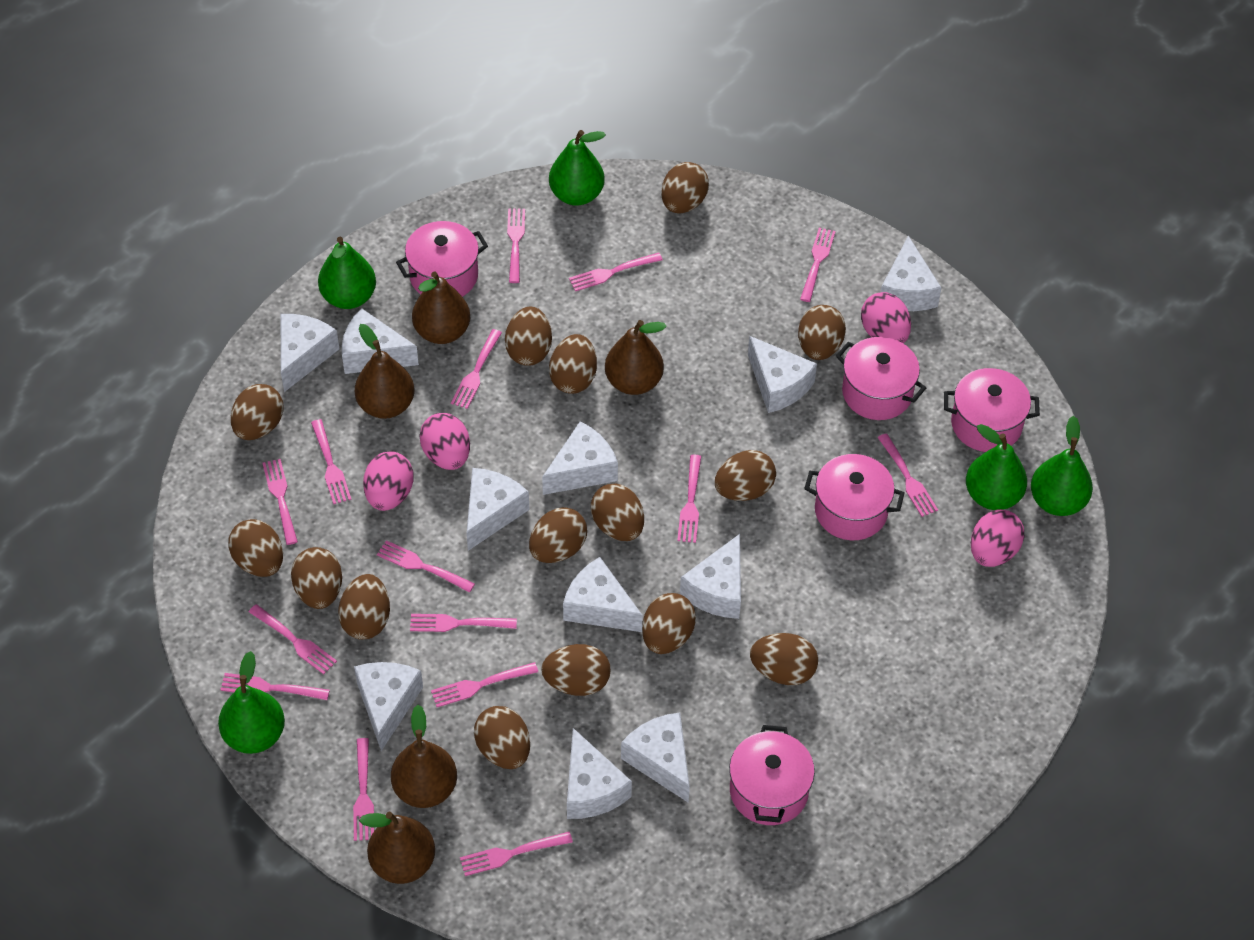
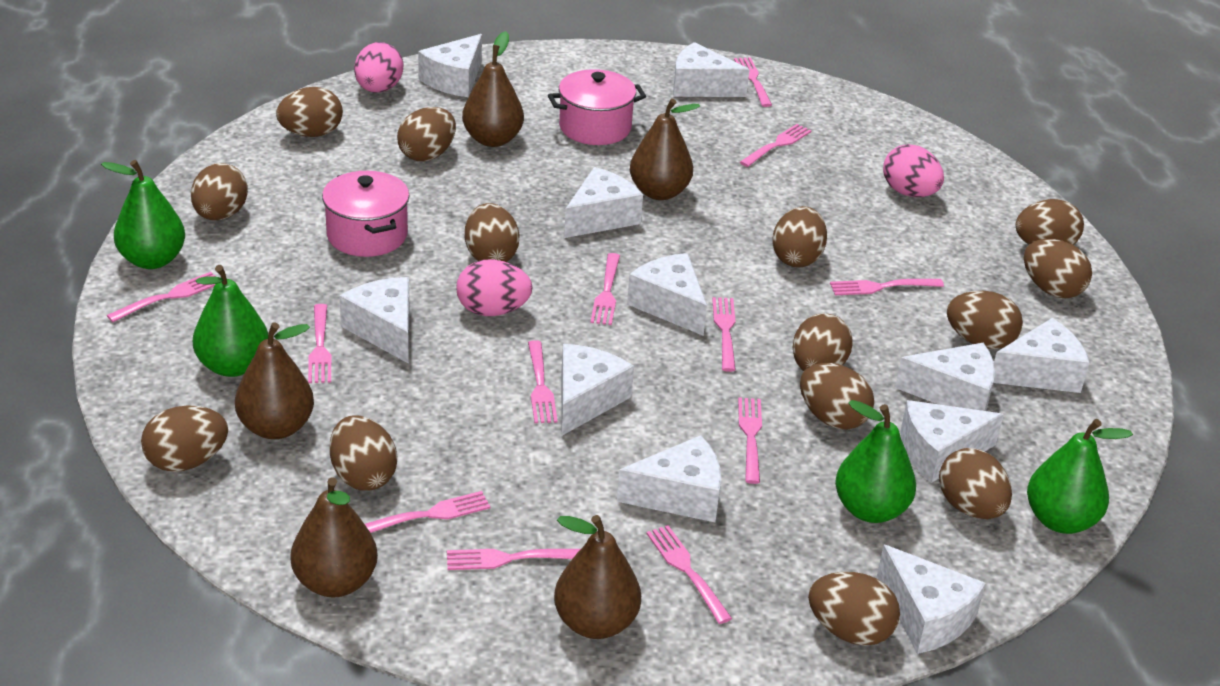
brown egg: [228,519,283,577] [231,384,283,440] [291,547,342,609] [338,574,390,640] [474,706,530,769] [505,307,552,366] [529,507,587,563] [541,644,611,696] [549,334,597,394] [591,483,644,541] [642,593,696,654] [661,162,709,213] [715,450,776,501] [750,633,818,685] [798,305,846,360] = 15 -> [141,405,228,472] [191,163,248,221] [276,87,343,137] [330,416,397,491] [397,107,456,161] [465,203,520,262] [772,206,827,268] [793,313,853,371] [800,363,874,430] [808,572,900,646] [939,448,1012,519] [947,291,1023,349] [1016,199,1084,245] [1024,239,1092,298] = 14
green pear: [218,651,285,754] [318,237,376,309] [549,130,606,206] [966,424,1027,510] [1031,416,1093,516] = 5 -> [101,160,185,269] [193,265,268,377] [835,400,916,523] [1027,419,1133,534] = 4
pink egg: [363,451,414,511] [419,413,470,470] [861,292,911,343] [971,509,1025,567] = 4 -> [354,42,403,93] [457,260,533,316] [883,144,944,197] = 3
pink fork: [220,673,330,700] [249,604,337,674] [263,459,298,545] [311,419,351,504] [353,738,374,841] [377,540,475,593] [410,614,517,632] [431,662,538,707] [451,329,502,409] [460,831,573,876] [507,209,525,283] [569,253,663,291] [677,455,701,543] [800,227,836,302] [877,433,938,517] = 15 -> [107,272,216,322] [308,304,332,383] [365,491,491,533] [447,549,581,570] [528,340,558,423] [590,253,620,325] [646,525,732,624] [712,297,736,372] [734,57,772,107] [738,397,762,484] [740,124,812,167] [830,279,944,295] = 12
pink pot: [396,221,488,297] [729,725,815,825] [804,454,904,540] [836,337,926,420] [944,368,1040,452] = 5 -> [322,171,410,257] [548,69,646,145] = 2

